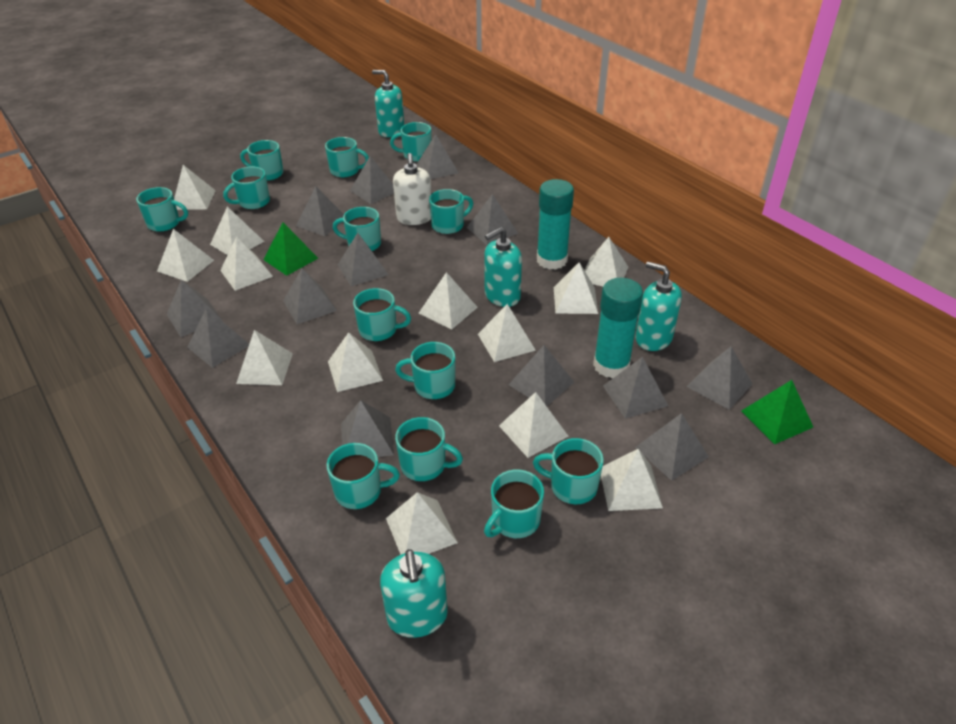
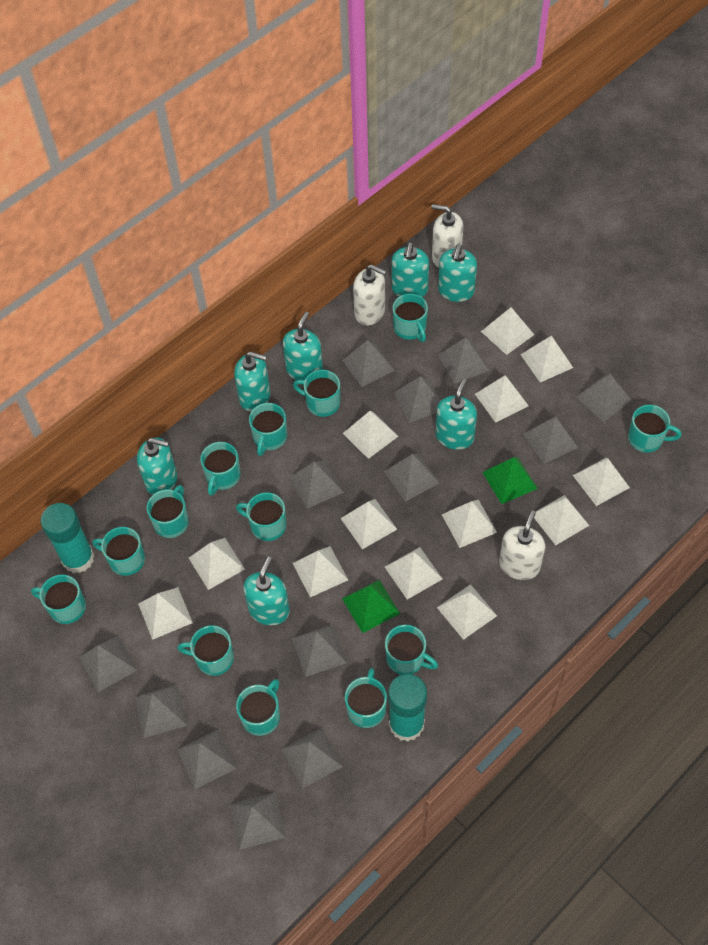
turquoise soap dispenser: [372,70,404,137] [380,549,448,638] [484,227,522,307] [636,262,682,351] = 4 -> [137,438,177,495] [234,352,270,412] [243,557,290,625] [283,312,323,380] [392,243,429,297] [436,379,477,450] [438,244,477,302] = 7
white soap dispenser: [393,153,431,225] = 1 -> [353,264,386,325] [431,204,463,268] [499,510,545,580] = 3

